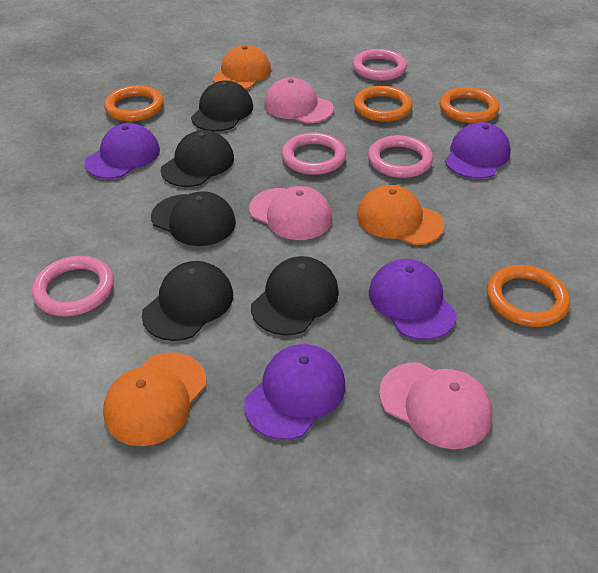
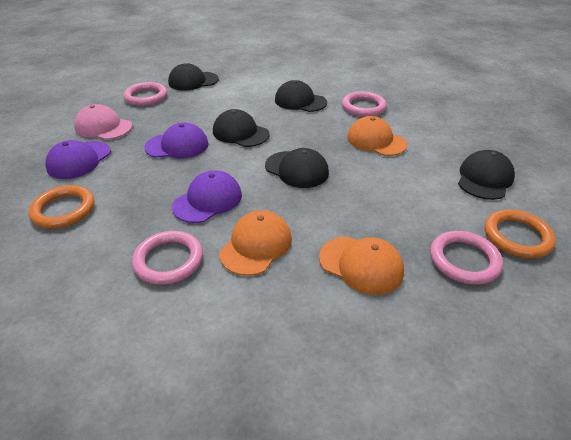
orange ring: [104,85,164,121] [354,86,413,122] [439,87,499,123] [487,265,570,327] = 4 -> [28,185,94,228] [485,210,556,258] = 2
pink cap: [249,186,332,240] [264,77,334,123] [379,362,492,449] = 3 -> [74,104,132,140] = 1
purple cap: [85,123,160,179] [244,344,346,440] [369,259,457,340] [445,122,511,179] = 4 -> [45,140,111,179] [144,122,208,158] [172,170,242,223] = 3

